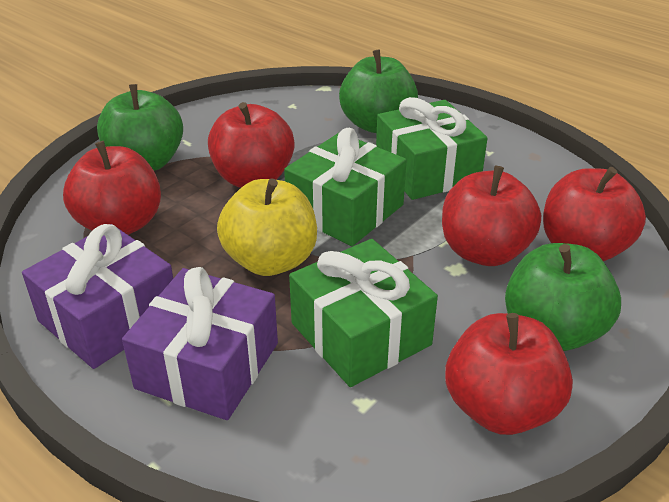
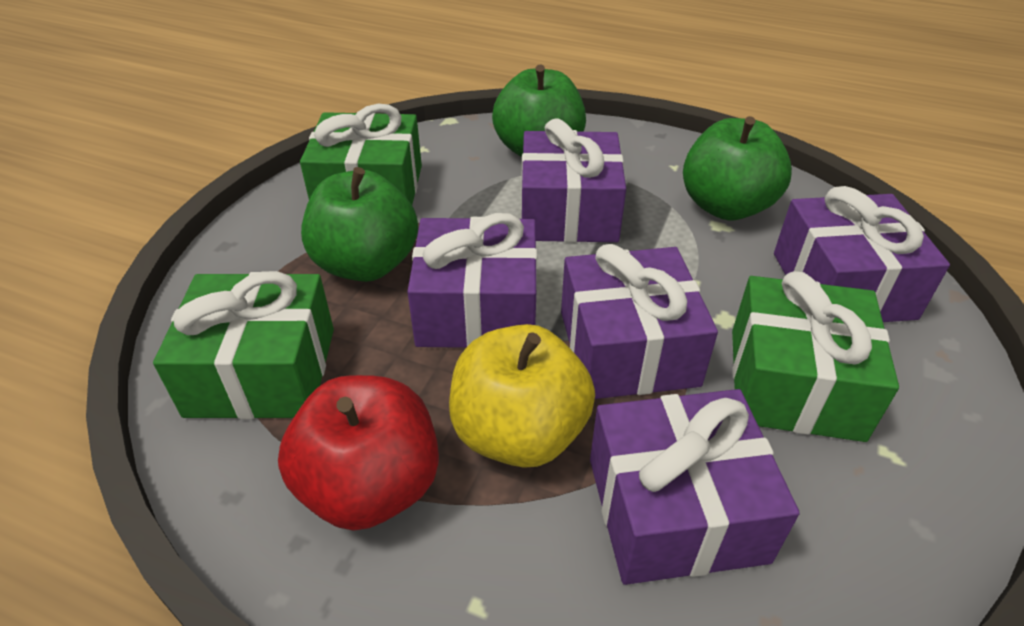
purple gift: [22,224,173,369] [122,267,278,420] = 2 -> [407,213,537,348] [521,118,626,242] [561,244,718,399] [590,389,800,585] [774,186,950,322] = 5
red apple: [63,141,161,235] [208,102,295,188] [442,166,541,266] [445,313,573,435] [543,167,646,261] = 5 -> [278,375,439,531] = 1

